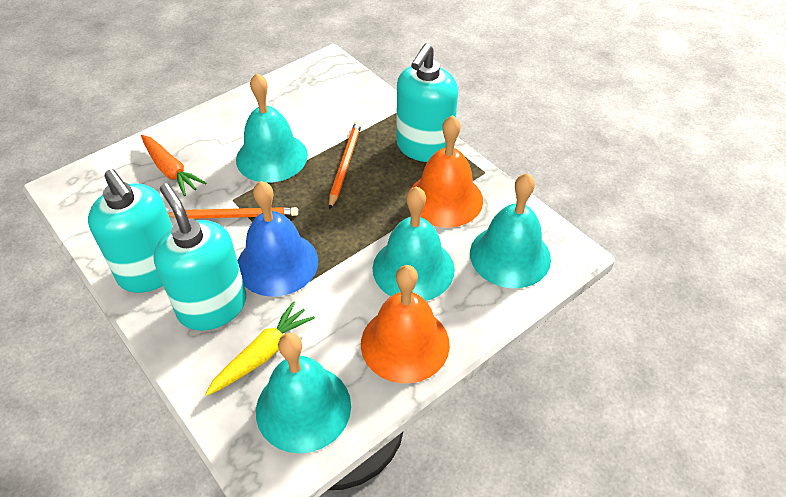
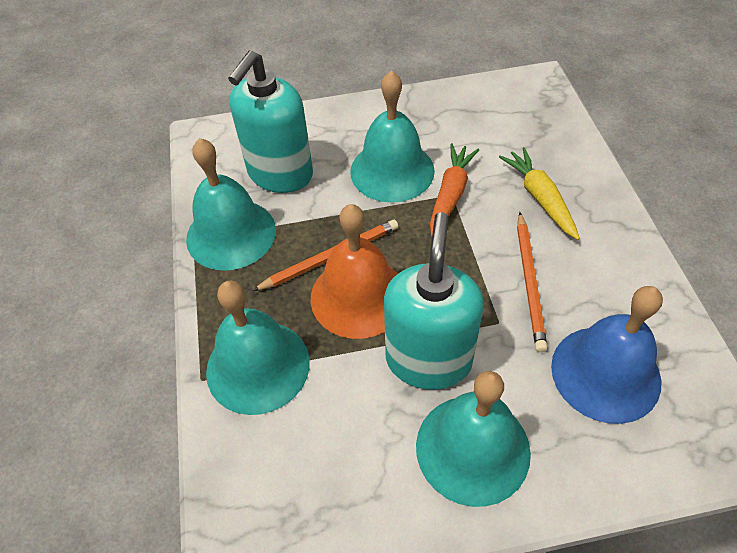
orange bell: [361,265,450,383] [411,115,483,228] = 2 -> [311,204,398,339] = 1
turquoise soap dispenser: [88,169,173,293] [153,183,246,331] [396,43,458,162] = 3 -> [228,50,313,193] [384,212,484,390] = 2

